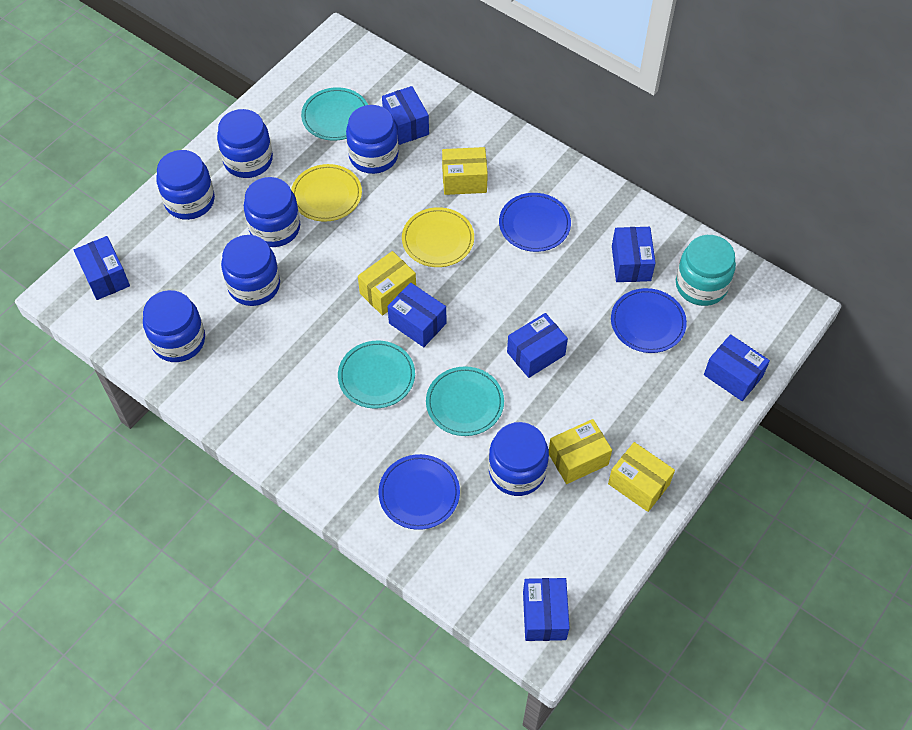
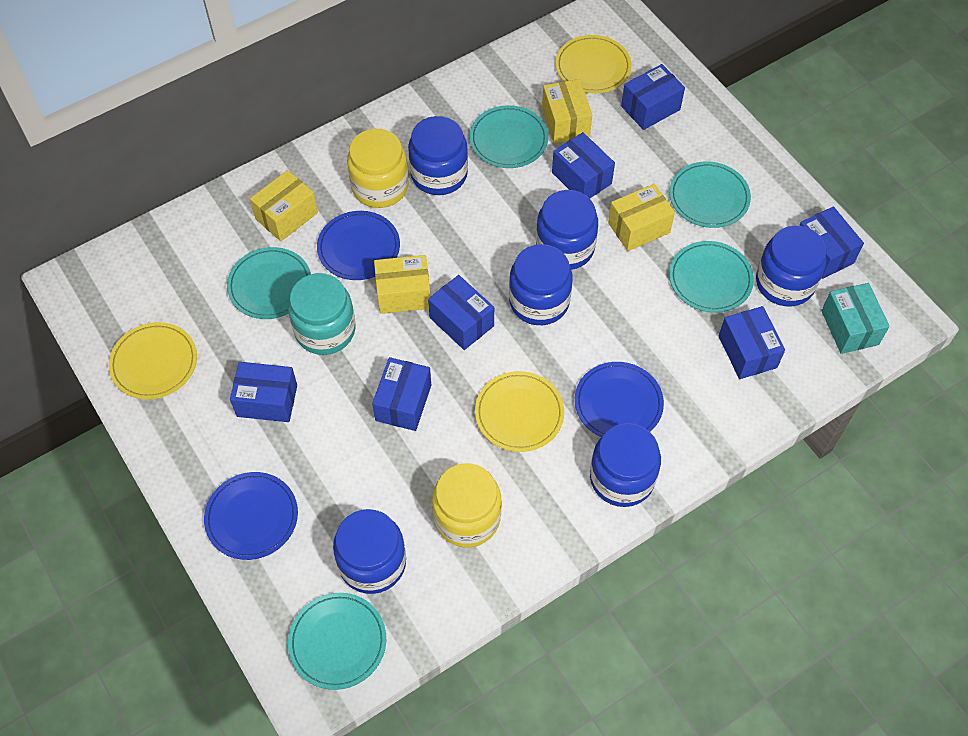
blue jar: [143,290,205,362] [156,150,215,220] [217,109,273,178] [221,235,280,306] [244,177,300,247] [346,105,399,174] [489,422,549,496] = 7 -> [333,509,406,594] [408,116,468,195] [509,244,573,325] [536,190,598,270] [590,423,661,507] [756,226,827,307] = 6
turquoise box: none = 0 -> [821,283,890,354] = 1
turquoise plate: [301,87,368,141] [338,341,415,409] [426,366,504,436] = 3 -> [227,247,311,319] [288,593,386,690] [470,105,548,168] [669,161,751,228] [669,241,754,313] = 5
yellow jar: none = 0 -> [347,129,409,208] [432,463,501,547] = 2
yellow plate: [291,164,362,222] [402,207,474,267] = 2 -> [109,322,197,399] [475,371,564,452] [555,35,631,94] = 3

